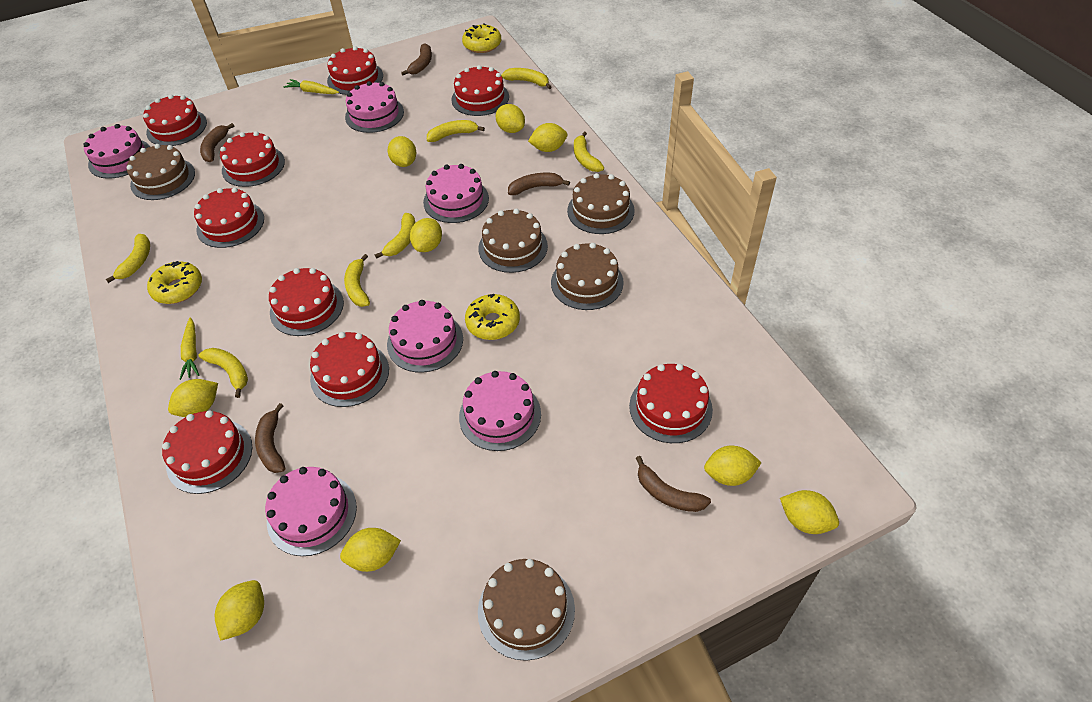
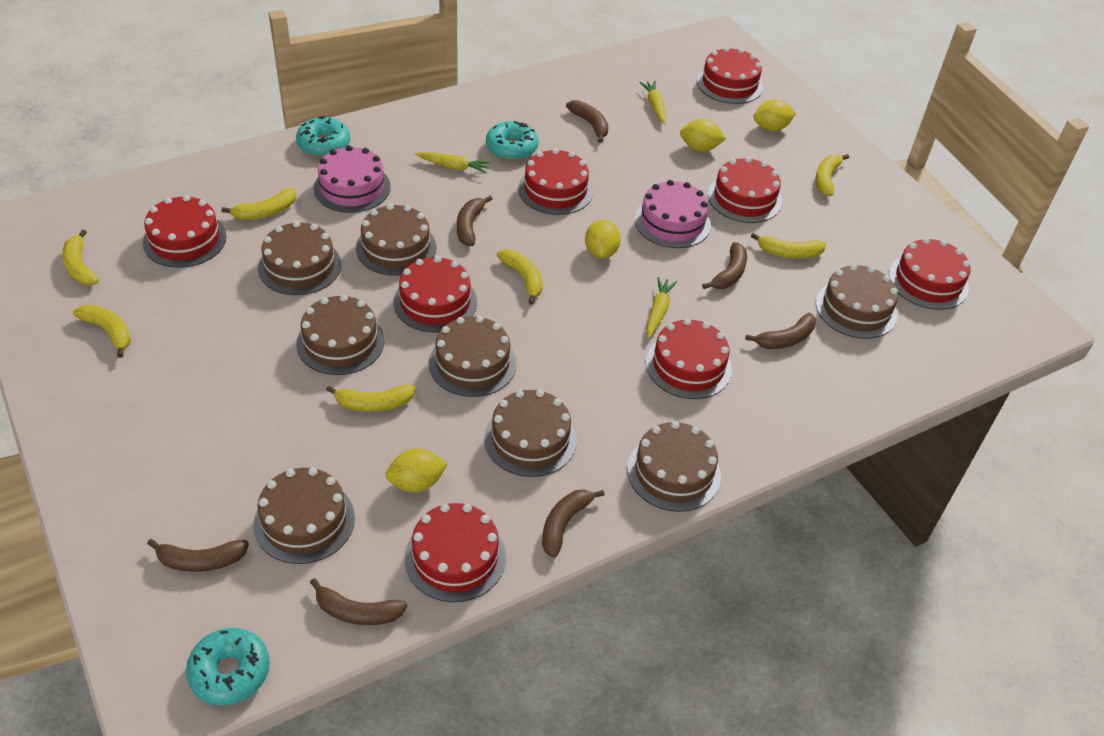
brown banana: [200,123,234,162] [255,403,285,473] [401,43,432,75] [508,173,570,195] [636,456,711,512] = 5 -> [147,539,249,572] [310,578,407,625] [457,196,492,246] [542,490,605,558] [566,100,609,143] [702,242,747,289] [745,313,816,349] = 7
brown cake: [127,144,195,200] [478,209,548,273] [478,559,575,661] [551,243,624,310] [567,173,635,234] = 5 -> [254,467,355,564] [258,221,341,295] [296,295,384,375] [356,204,437,276] [429,316,517,397] [484,390,577,477] [627,421,721,512] [816,264,898,339] = 8
pink cake: [83,124,150,178] [265,467,357,556] [345,81,404,133] [387,300,463,373] [423,164,489,223] [459,371,541,451] = 6 -> [314,145,391,213] [635,180,711,248] = 2
red cake: [143,94,207,146] [162,410,252,494] [194,187,264,248] [220,131,285,187] [269,268,344,336] [310,332,389,407] [327,46,383,95] [451,65,509,116] [629,364,713,443] = 9 -> [143,195,227,268] [393,256,477,332] [405,503,506,602] [518,148,593,215] [646,318,732,399] [697,47,763,104] [708,157,782,223] [889,238,970,310] = 8
turquoise donut: none = 0 -> [186,628,270,705] [296,116,350,157] [486,121,538,161] = 3
yellow carrot: [179,317,199,380] [284,79,339,94] = 2 -> [415,152,491,174] [639,81,666,124] [647,277,677,338] = 3
yellow donut: [147,261,202,304] [462,23,501,53] [465,294,520,340] = 3 -> none = 0
yellow lemon: [168,379,218,417] [215,580,264,641] [340,528,401,572] [388,136,416,167] [410,218,442,252] [496,104,525,133] [528,123,568,152] [704,446,761,486] [780,490,839,534] = 9 -> [385,449,447,492] [585,220,621,259] [680,119,726,152] [753,99,796,131] = 4

